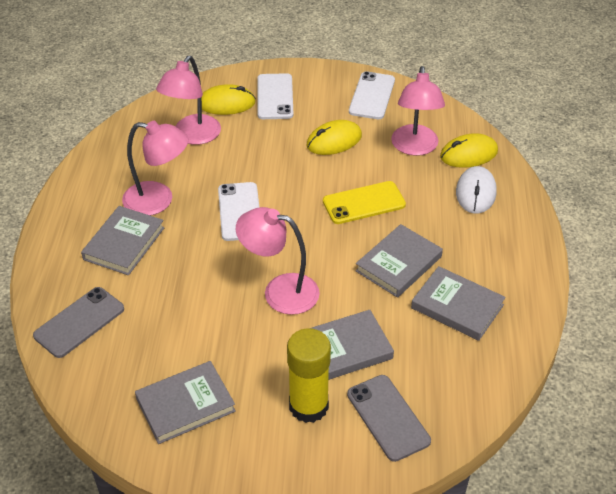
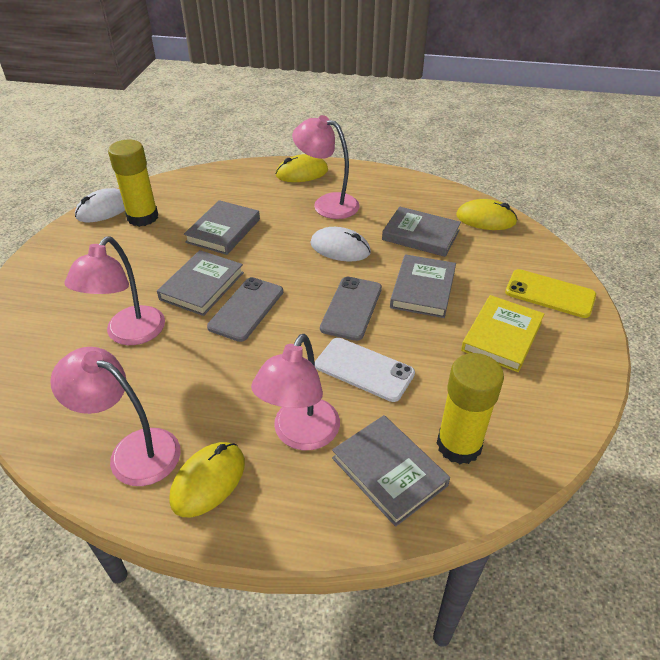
white mouse: [456,166,497,214] = 1 -> [75,188,125,222] [310,227,371,261] = 2
white phone: [218,182,259,241] [257,73,293,119] [349,71,395,119] = 3 -> [315,338,415,402] = 1
yellow book: none = 0 -> [461,295,544,372] = 1
yellow glue stick: [287,328,331,423] = 1 -> [108,140,158,227] [437,353,504,464] = 2

